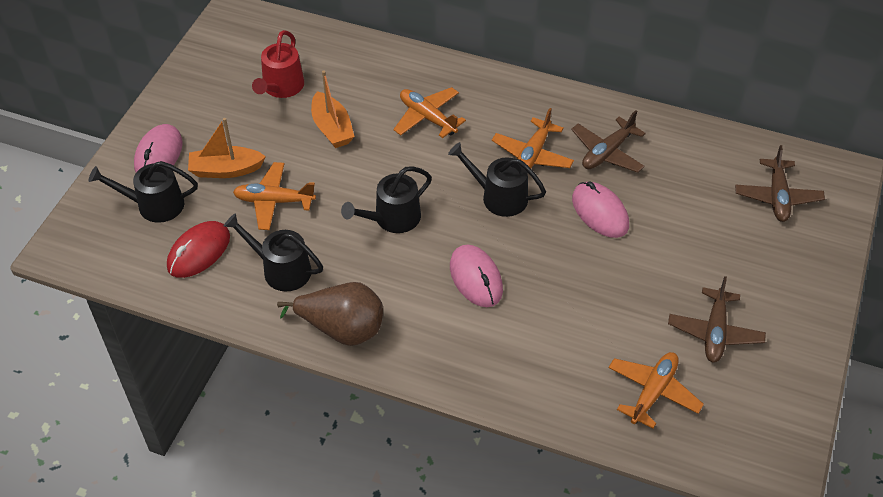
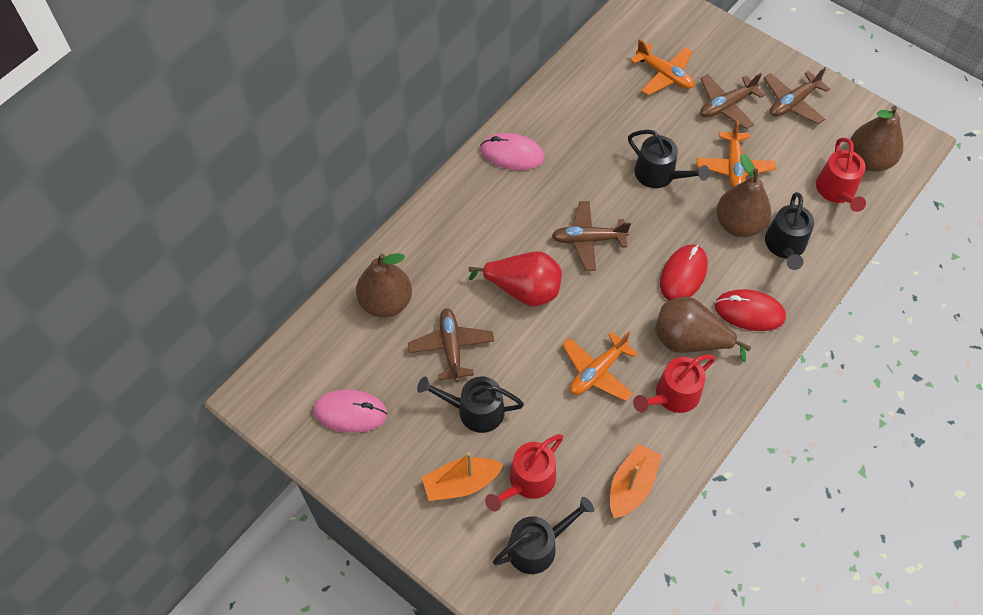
brown pear: [277,282,383,346] = 1 -> [356,253,412,318] [655,297,751,362] [716,154,771,237] [850,106,904,172] = 4
brown plane: [571,110,646,173] [668,276,766,363] [735,145,825,222] = 3 -> [408,308,494,382] [552,201,631,271] [700,73,765,129] [764,67,830,125] = 4
orange plane: [233,162,316,230] [393,87,466,138] [492,108,574,168] [608,352,704,429] = 4 -> [562,331,638,401] [631,39,694,95] [697,120,776,188] = 3
pink mouse: [134,124,183,172] [450,244,503,307] [572,182,629,238] = 3 -> [313,389,387,433] [480,133,544,170] = 2
red mouse: [167,221,230,278] = 1 -> [660,245,708,301] [715,289,786,331] = 2
red pear: none = 0 -> [469,251,562,307] = 1
red watering can: [252,30,304,98] = 1 -> [485,434,563,512] [633,354,716,413] [816,138,866,212] = 3

